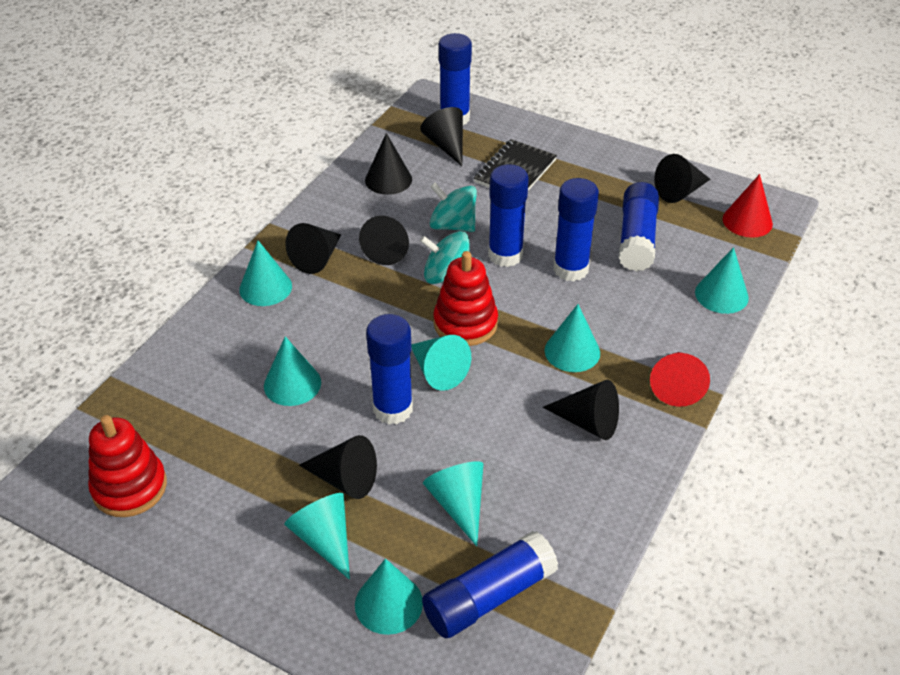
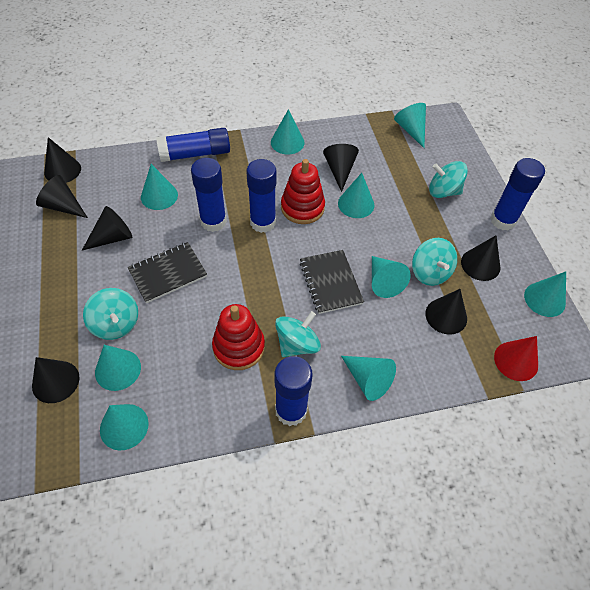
black notebook: [474,139,557,191] = 1 -> [128,242,207,303] [300,250,364,314] = 2
blue glue stick: [366,314,413,424] [422,531,558,639] [439,33,472,125] [488,164,529,267] [553,178,599,282] [619,182,659,271] = 6 -> [156,128,230,162] [191,158,227,232] [246,159,276,233] [275,356,313,426] [490,158,545,230] = 5
red cone: [650,352,710,407] [723,174,773,238] = 2 -> [494,336,538,381] = 1
turquoise cone: [239,240,292,306] [264,336,321,406] [284,493,350,580] [355,559,423,635] [411,335,471,391] [423,461,483,546] [545,304,600,372] [695,247,749,314] = 8 -> [95,345,141,391] [100,404,149,450] [141,164,178,210] [271,109,305,155] [338,173,374,218] [341,356,396,401] [372,256,411,298] [394,103,426,148] [524,272,566,317] = 9
turquoise spinning top: [420,231,470,284] [430,183,477,232] = 2 -> [83,288,138,340] [275,311,321,357] [412,238,457,286] [429,161,468,198] = 4

